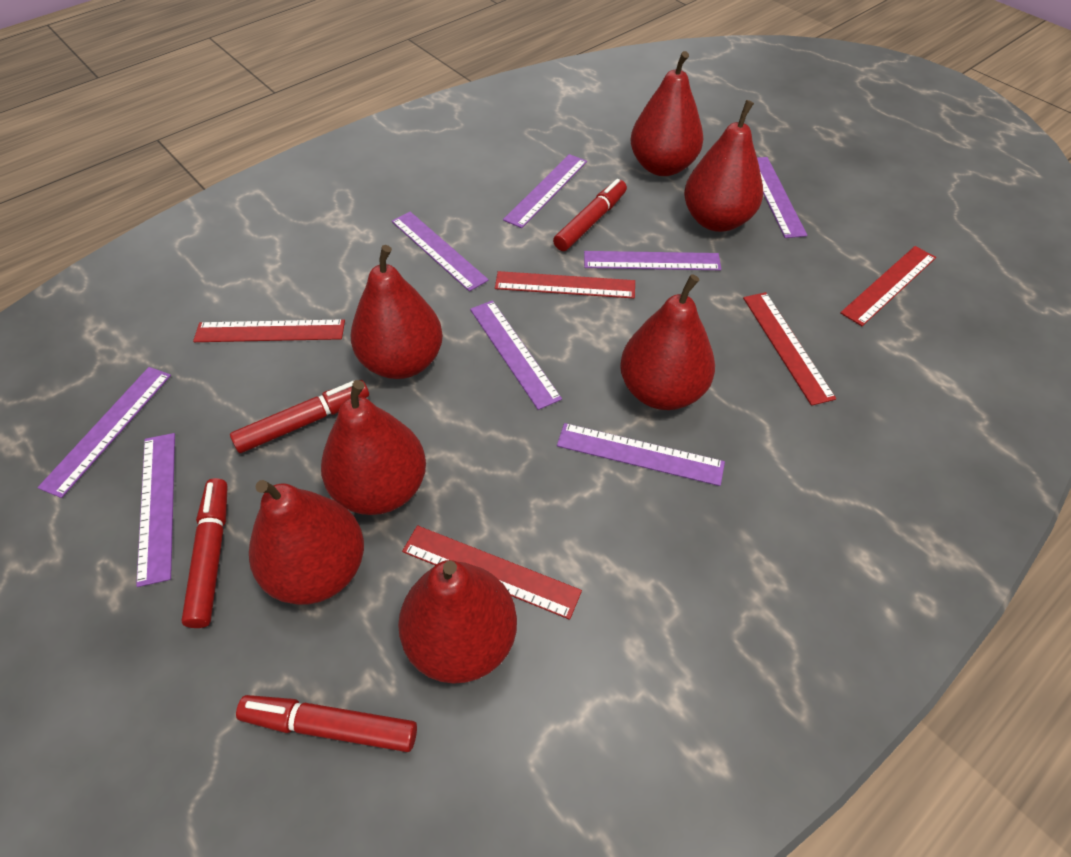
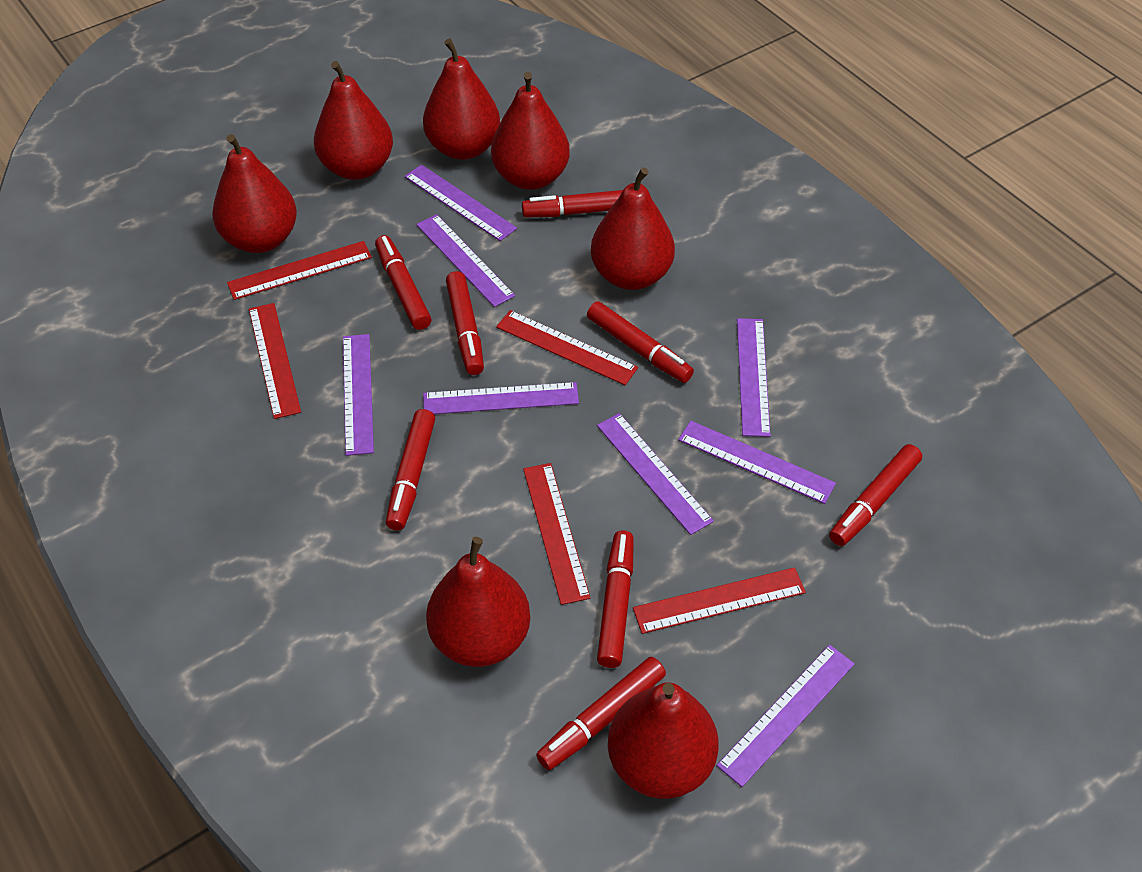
red marker: [181,478,228,628] [230,380,369,453] [236,695,417,752] [553,179,627,251] = 4 -> [375,235,431,330] [386,409,435,531] [446,271,484,375] [522,190,623,217] [536,657,666,770] [587,301,694,383] [597,531,634,668] [829,444,922,546] = 8

